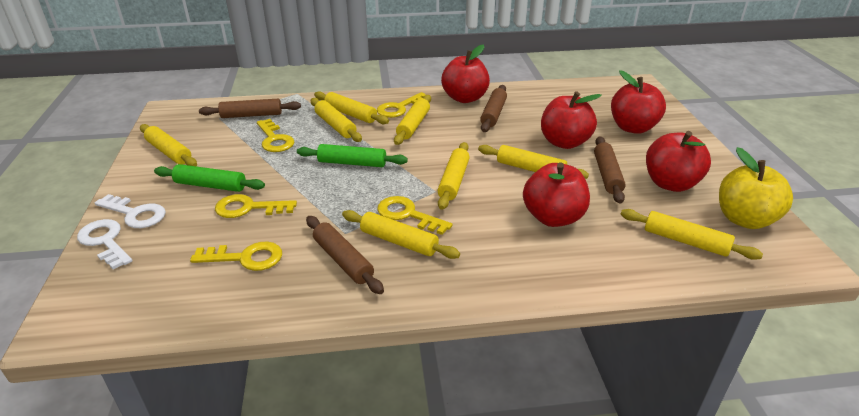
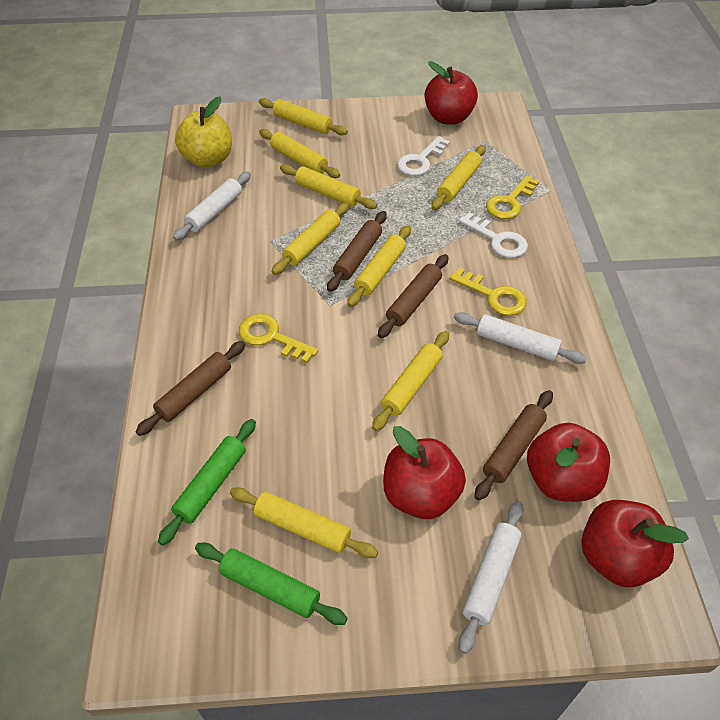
red apple: [441,44,490,103] [523,162,590,227] [541,91,602,149] [611,70,666,134] [646,131,711,192] = 5 -> [383,426,466,519] [425,61,478,125] [527,423,610,502] [582,500,689,587] = 4
white rolling pin: none = 0 -> [173,171,251,241] [454,312,587,364] [459,501,524,654] = 3
yellow key: [190,241,282,271] [215,194,297,218] [257,119,294,152] [377,92,425,118] [377,196,453,235] = 5 -> [239,314,318,363] [449,268,527,316] [486,175,539,219] = 3

